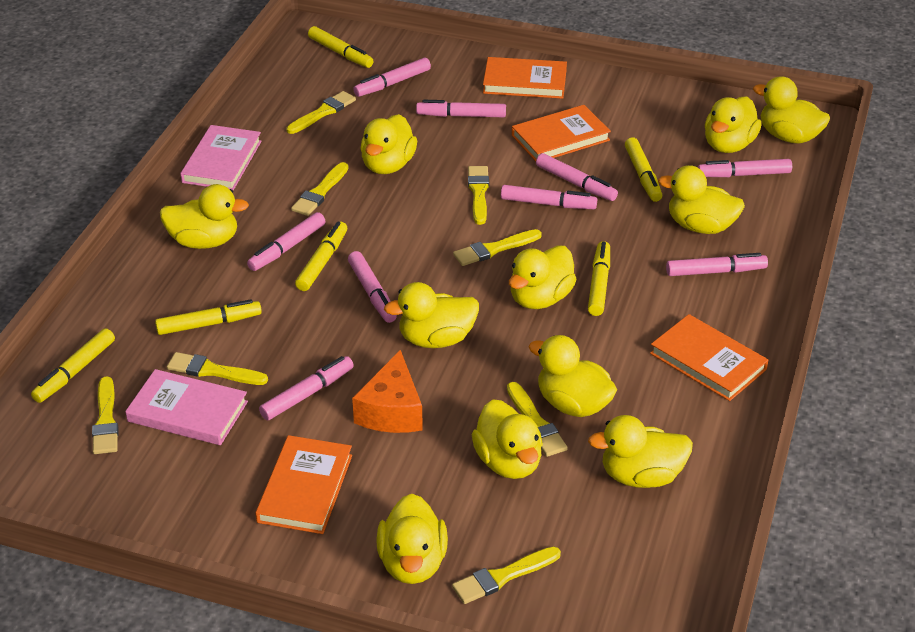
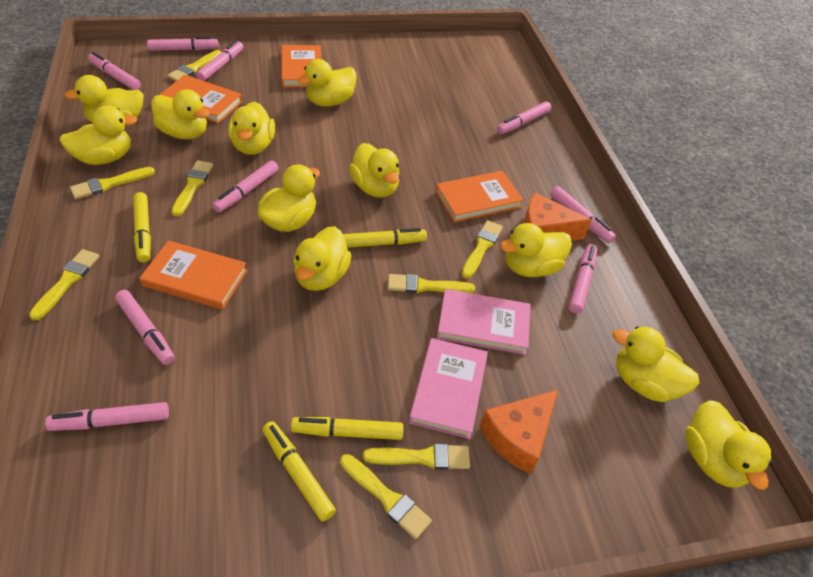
orange cheese: [352,350,423,433] = 1 -> [479,390,558,474] [523,193,592,241] = 2
yellow marker: [31,328,115,403] [155,299,262,335] [295,222,347,291] [308,26,373,68] [588,241,610,316] [625,137,662,202] = 6 -> [133,192,151,262] [262,421,336,522] [291,417,404,440] [343,228,427,248] = 4

